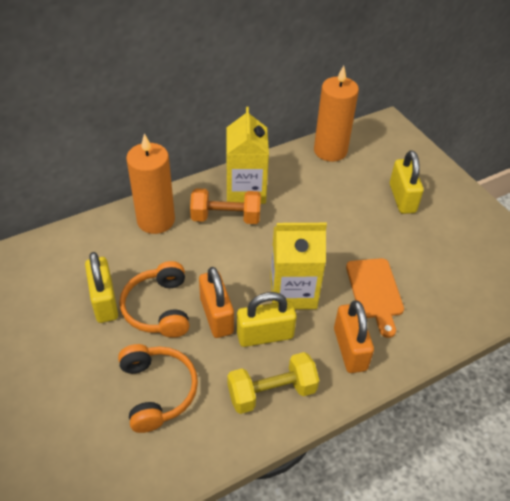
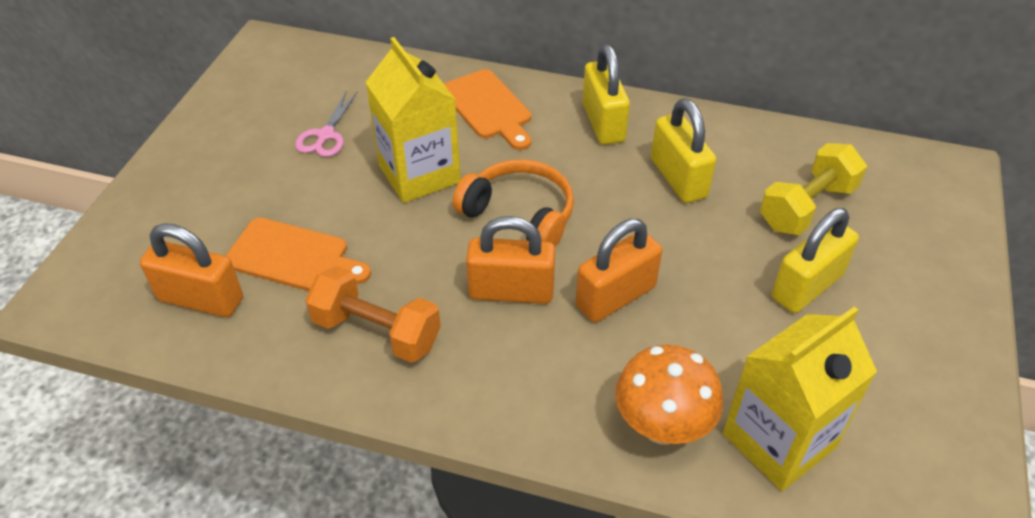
orange candle: [126,133,175,234] [314,66,359,162] = 2 -> none = 0
orange cutting board: [346,258,404,338] = 1 -> [225,218,371,291] [444,69,531,150] = 2
orange headphones: [118,344,198,433] [120,261,189,338] = 2 -> [452,159,574,247] = 1
orange mushroom: none = 0 -> [615,345,723,445] = 1
orange padlock: [199,267,234,338] [334,300,374,373] = 2 -> [140,223,243,317] [466,216,556,304] [576,219,662,322] = 3
pink scissors: none = 0 -> [295,91,357,157] = 1

